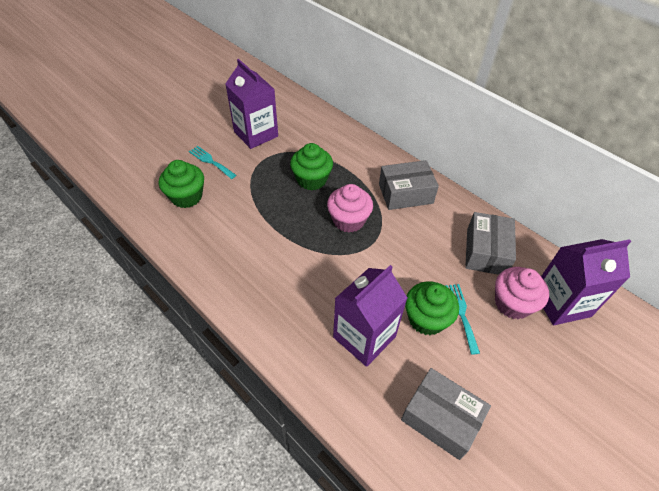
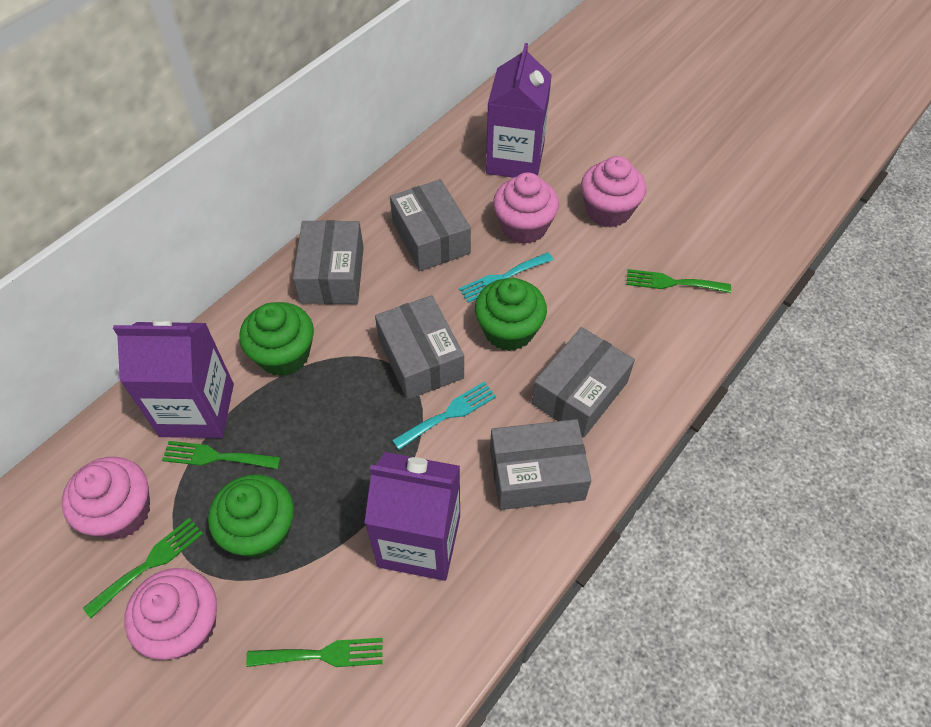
green fork: none = 0 -> [83,518,203,618] [162,441,281,469] [246,638,383,667] [627,269,731,293] = 4
grey box: [379,160,439,210] [401,368,491,460] [465,212,516,275] = 3 -> [293,220,364,304] [375,295,464,400] [390,179,471,271] [490,419,591,510] [532,327,635,438] = 5
pink cupcake: [327,184,373,233] [495,267,549,319] = 2 -> [62,457,150,539] [124,568,217,660] [493,172,559,244] [581,156,646,227] = 4

